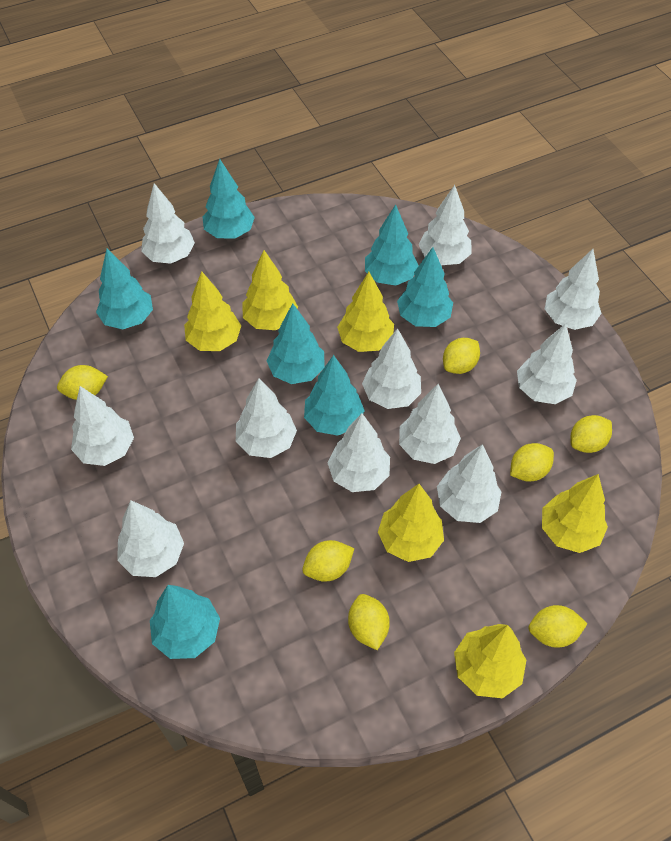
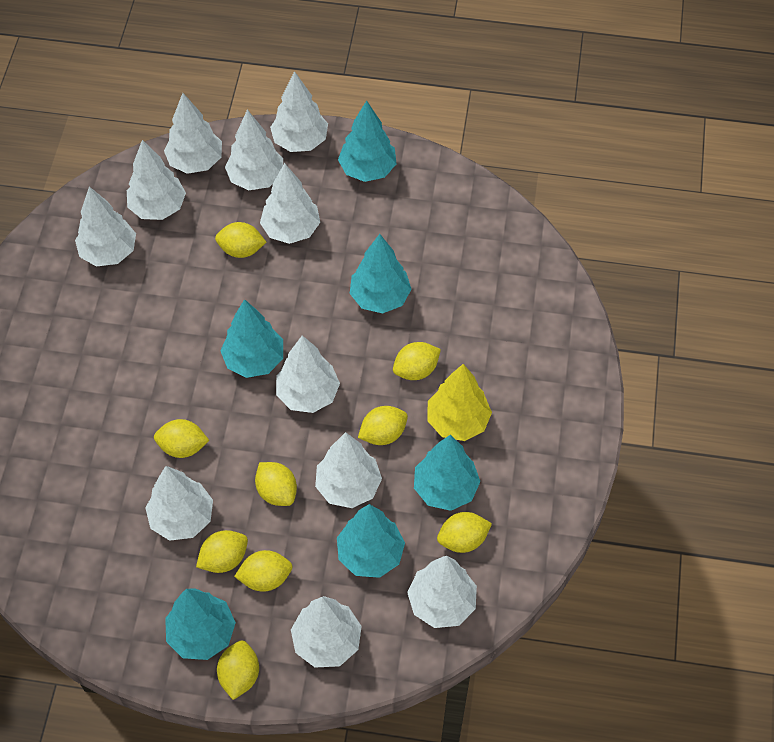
turquoise tree: [96,249,153,329] [150,585,220,659] [202,159,255,238] [267,303,325,384] [304,355,365,436] [365,204,419,286] [397,247,453,327] = 7 -> [165,588,236,660] [220,299,283,378] [337,504,405,578] [338,100,397,182] [350,234,411,313] [414,435,480,511] = 6
yellow lemon: [57,365,108,400] [302,540,354,582] [348,594,390,650] [443,338,480,374] [510,443,554,481] [528,605,588,648] [570,415,612,453] = 7 -> [154,419,210,458] [196,530,248,573] [215,222,266,258] [217,640,259,700] [234,550,293,592] [255,462,297,506] [358,406,408,445] [393,342,441,380] [437,512,492,553] = 9
yellow tree: [184,271,241,351] [242,250,298,330] [337,272,394,352] [378,484,444,562] [454,624,526,698] [542,474,608,553] = 6 -> [427,364,492,441] = 1

